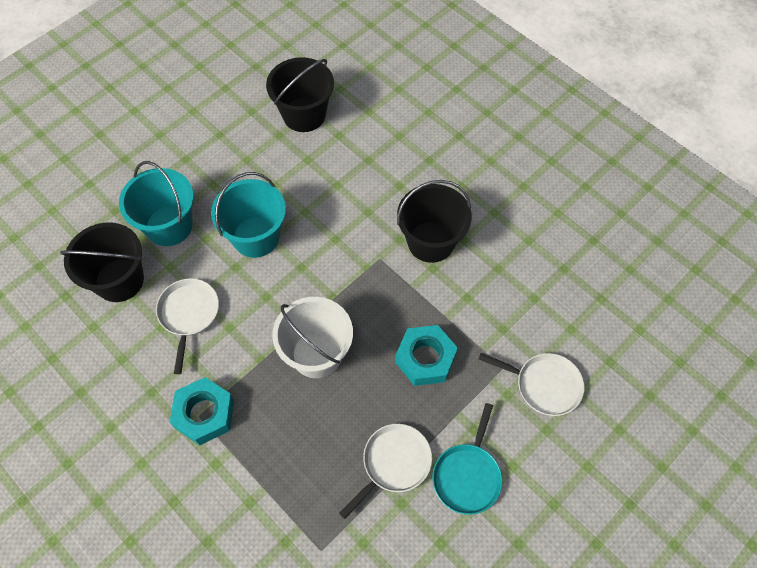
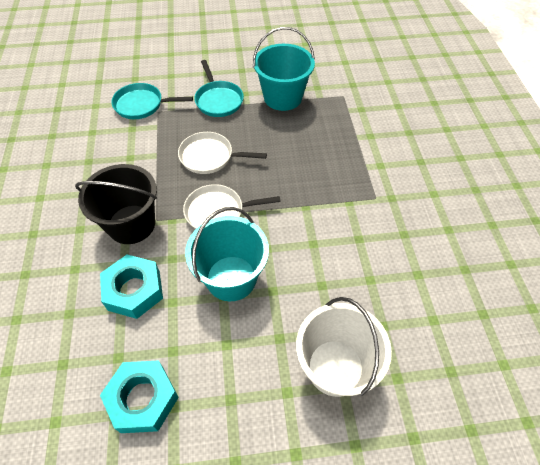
black bucket: [60,222,144,302] [266,57,334,132] [397,180,472,263] = 3 -> [75,164,157,244] = 1
turquoise pan: [432,403,502,515] = 1 -> [111,83,193,119] [194,60,244,117] = 2
white pan: [156,278,219,374] [339,424,432,519] [479,353,584,416] = 3 -> [178,132,267,174] [183,184,281,229] = 2

